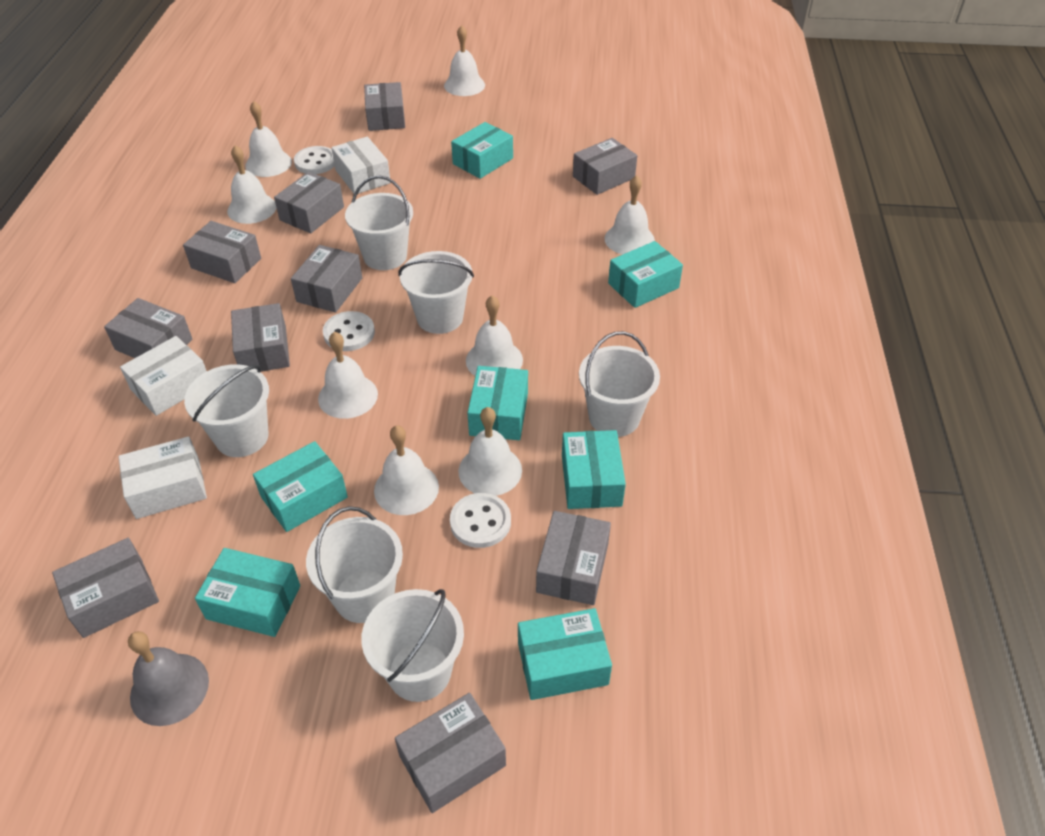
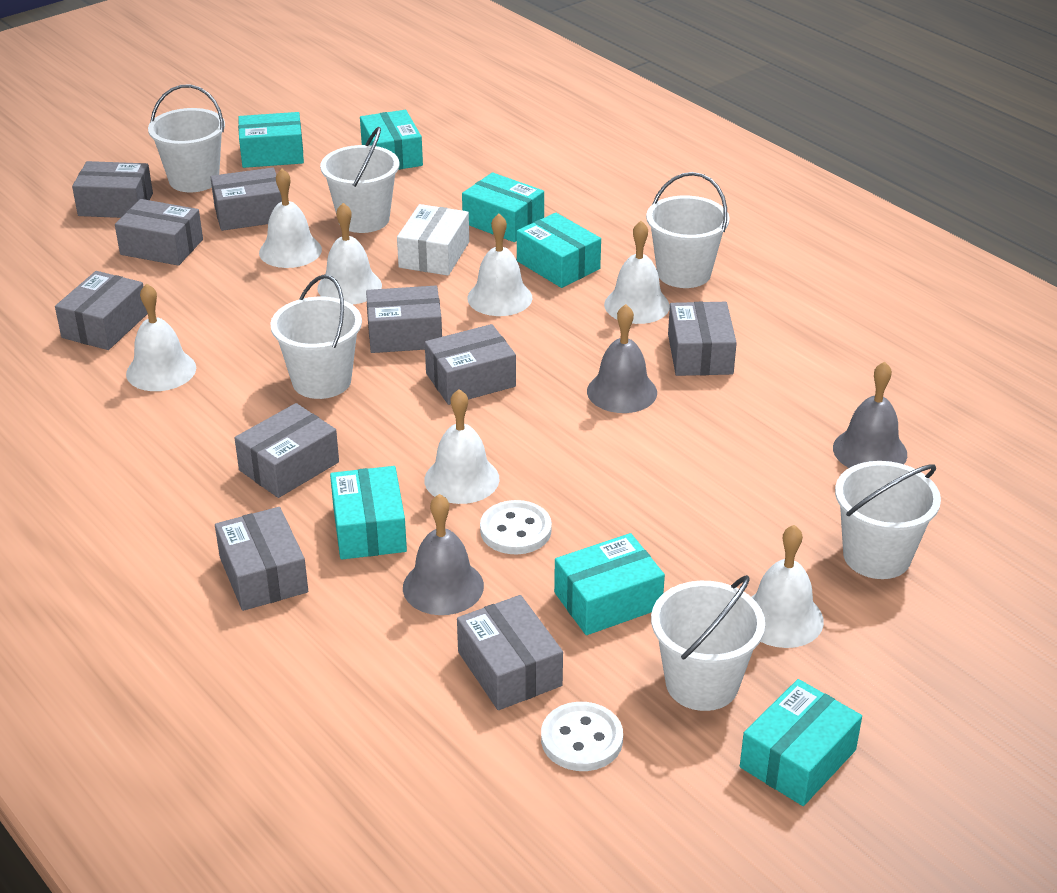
grey bell: [128,631,209,726] = 1 -> [403,494,484,615] [587,304,657,413] [833,362,907,468] = 3
white bell: [227,145,276,224] [245,101,292,177] [318,332,378,419] [374,425,439,515] [444,25,485,96] [459,407,522,496] [466,295,523,376] [604,175,655,254] = 8 -> [126,283,196,391] [259,169,322,268] [317,203,382,305] [424,389,500,504] [467,214,532,316] [604,221,670,324] [752,525,824,648] = 7
white box: [118,436,207,519] [120,336,207,416] [331,137,391,194] = 3 -> [397,204,469,276] = 1
white button: [294,146,335,174] [323,311,375,351] [450,493,511,548] = 3 -> [480,500,552,554] [541,702,623,771] = 2

